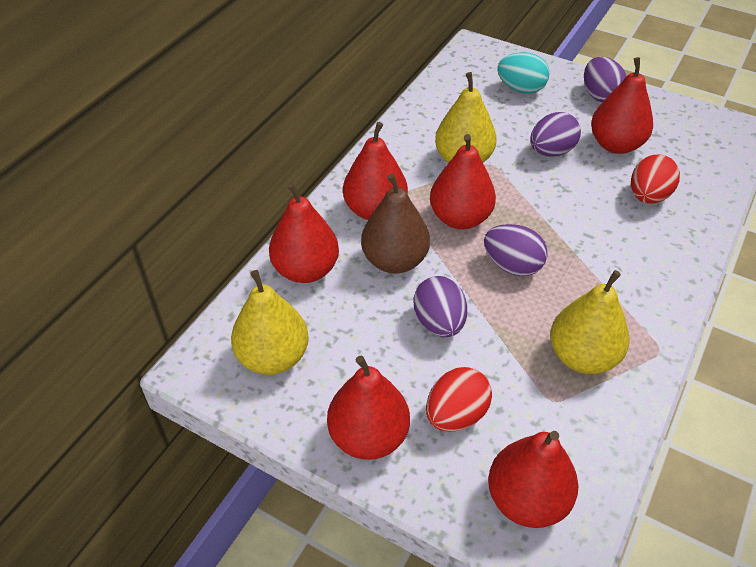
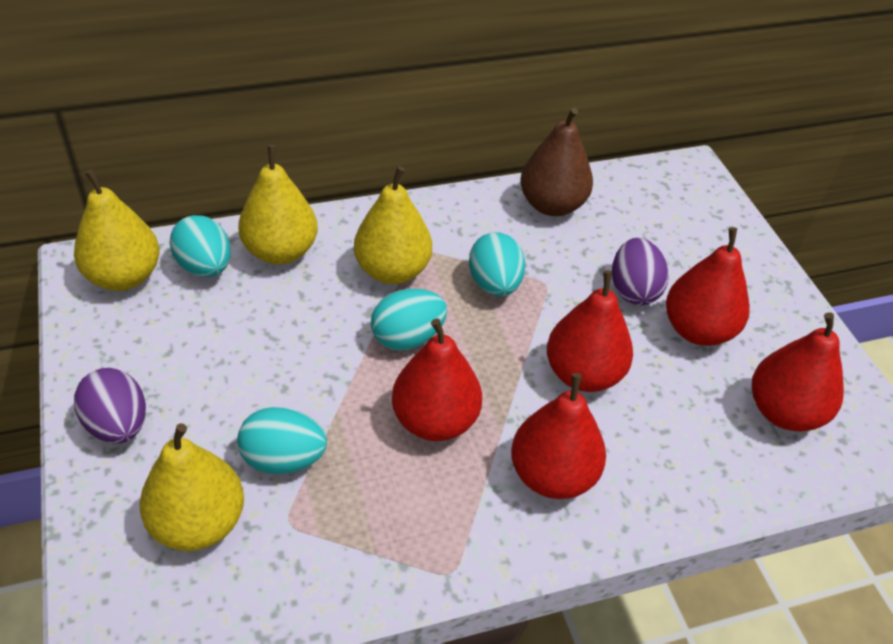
purple egg: [414,276,467,337] [484,224,547,276] [530,112,581,157] [584,57,627,102] = 4 -> [74,368,146,443] [612,238,669,305] = 2
red egg: [426,367,492,432] [631,155,680,203] = 2 -> none = 0
red pear: [269,183,339,283] [327,355,410,460] [343,122,408,220] [430,134,496,229] [488,431,579,528] [591,57,653,154] = 6 -> [392,318,482,441] [511,373,606,499] [547,270,633,392] [666,227,750,346] [752,312,844,431] = 5
turquoise egg: [497,52,550,94] = 1 -> [169,215,231,277] [237,407,327,474] [371,289,447,351] [469,232,525,296] = 4
yellow pear: [231,270,309,375] [435,72,496,163] [550,270,630,374] = 3 -> [74,169,160,291] [139,424,244,551] [238,145,317,265] [354,166,432,284] = 4

